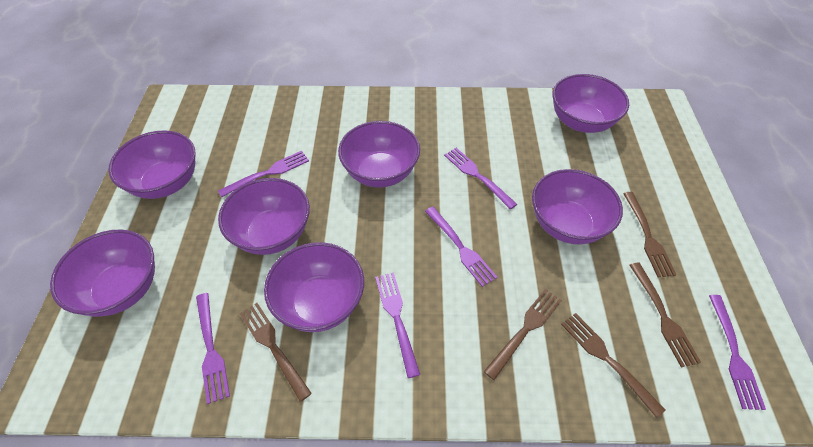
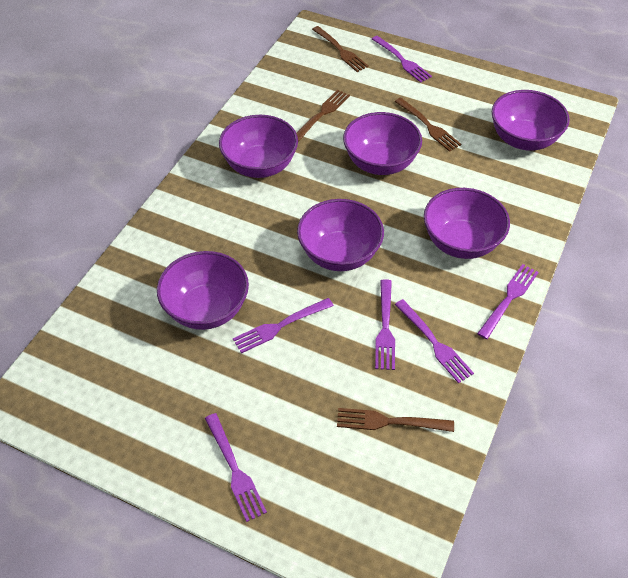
brown fork: [239,303,312,402] [484,289,562,380] [561,313,666,418] [623,192,676,277] [629,262,701,368] = 5 -> [296,90,350,142] [312,26,369,72] [337,408,454,432] [394,98,461,152] = 4
purple bowl: [50,229,155,317] [108,130,196,199] [218,178,310,255] [264,242,364,332] [338,121,420,188] [532,169,623,244] [552,74,629,133] = 7 -> [157,251,249,330] [219,115,298,178] [297,199,384,271] [343,112,422,175] [424,188,510,259] [492,90,570,151] = 6

